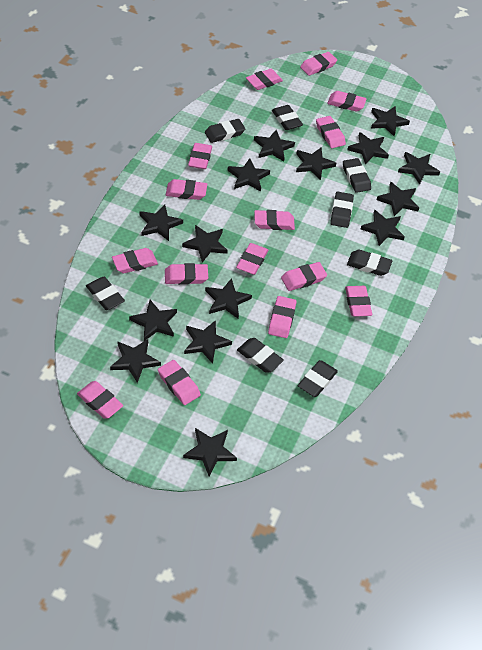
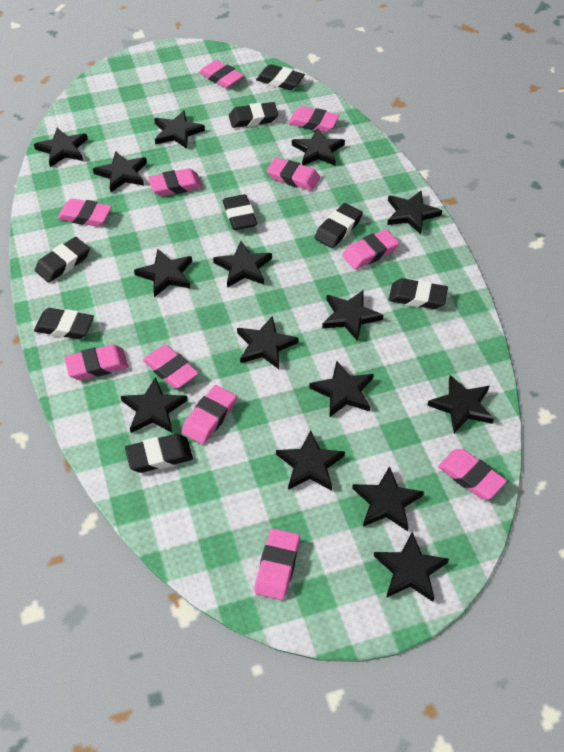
pink eraser: [77,381,123,419] [112,248,158,273] [158,360,201,405] [165,263,208,285] [166,179,207,200] [188,143,212,169] [236,243,268,275] [246,69,283,90] [254,210,295,230] [268,296,296,338] [281,262,327,291] [300,52,337,76] [316,116,346,148] [327,91,367,112] [345,286,372,317] = 15 -> [57,198,112,227] [64,345,128,380] [143,345,199,389] [148,168,203,196] [181,385,237,444] [199,60,244,88] [254,528,300,600] [267,158,320,191] [288,106,339,132] [342,229,399,269] [438,449,507,499] = 11

